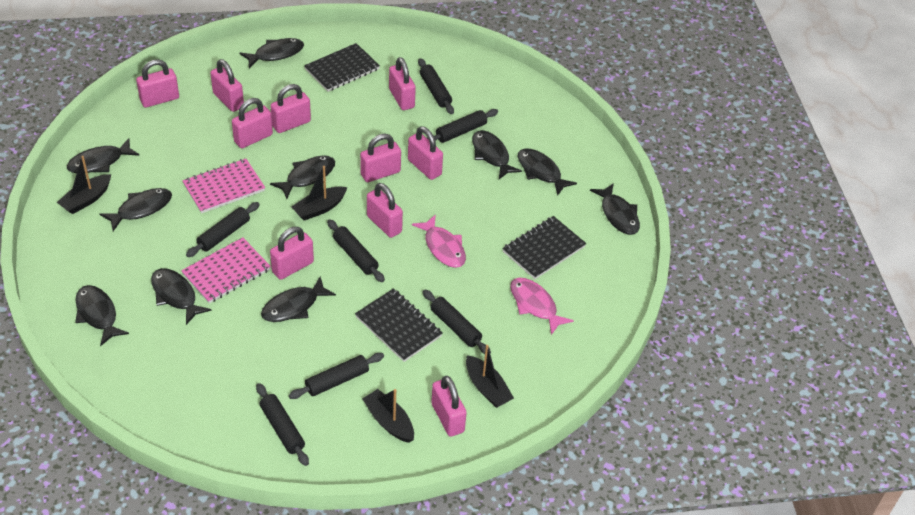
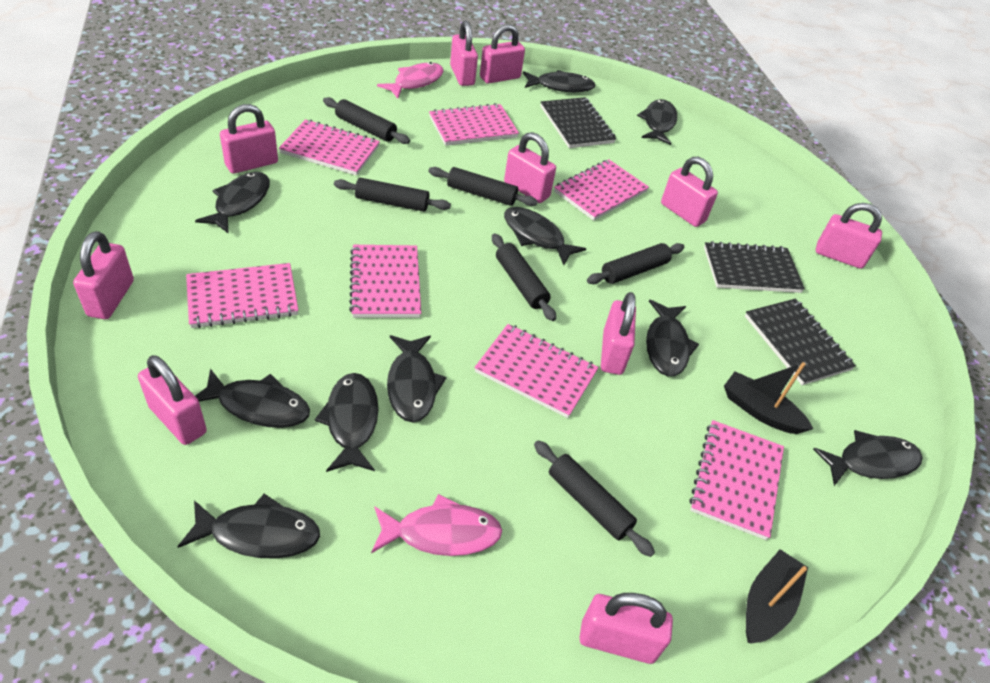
black boat: [57,156,111,214] [291,166,347,221] [363,389,414,443] [466,345,514,408] = 4 -> [724,362,813,434] [746,549,808,643] = 2
black rolling pin: [186,202,260,257] [256,383,309,466] [289,353,384,399] [327,219,385,282] [418,58,454,114] [423,290,491,354] [427,109,498,143] = 7 -> [323,97,410,144] [334,178,451,212] [428,167,538,206] [492,233,556,321] [534,440,655,557] [587,243,684,284] = 6
pink notebook: [181,237,271,303] [183,159,265,213] = 2 -> [186,263,298,328] [279,119,380,175] [349,245,421,318] [429,103,519,146] [474,324,599,418] [554,159,649,221] [689,420,784,540] = 7

